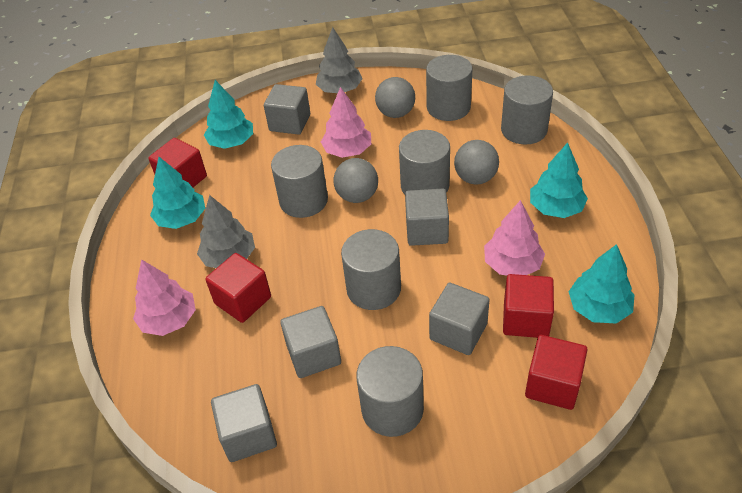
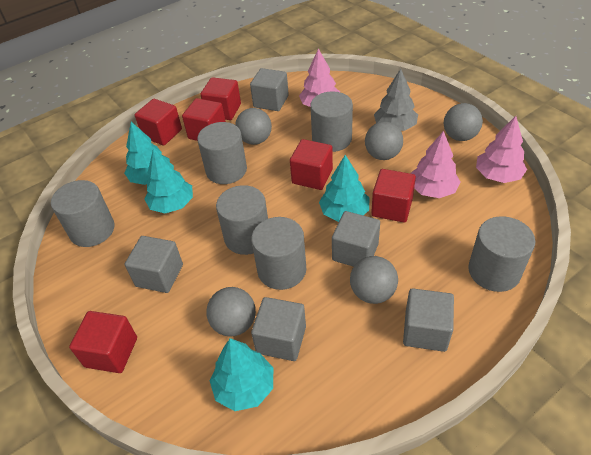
grey ball: [333,158,378,203] [375,77,415,118] [454,140,499,185] = 3 -> [206,287,256,337] [235,108,272,145] [350,256,398,304] [365,122,403,160] [444,103,483,141] = 5
grey tree: [197,195,255,268] [316,27,363,93] = 2 -> [374,69,418,131] = 1
red cube: [148,138,207,187] [205,253,271,323] [503,274,554,338] [525,335,587,410] = 4 -> [69,311,137,373] [135,99,182,145] [182,98,226,141] [200,77,241,120] [290,139,333,190] [371,169,416,223] = 6

